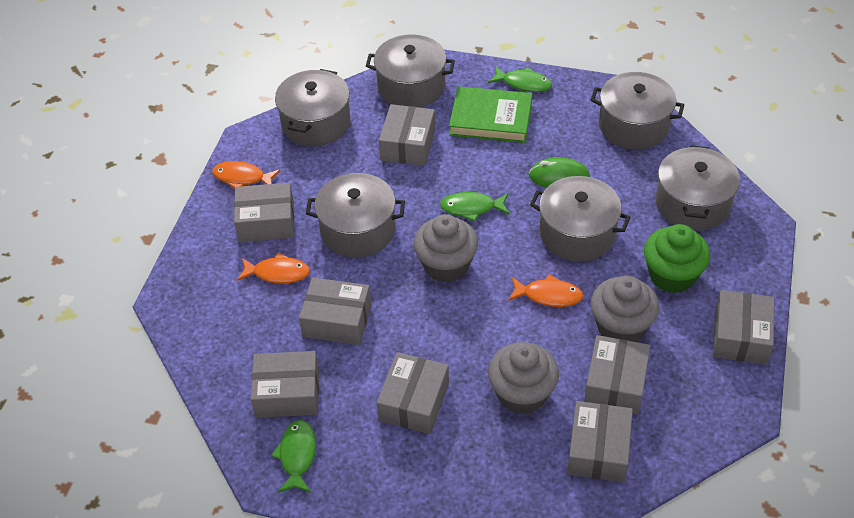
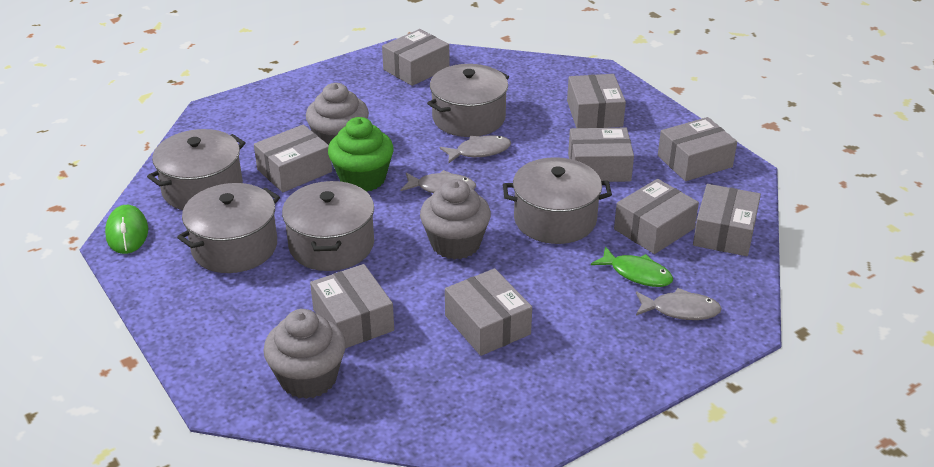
green book: [449,86,532,143] = 1 -> none = 0
green fish: [271,420,316,493] [440,192,510,222] [488,66,552,92] = 3 -> [591,246,673,287] = 1
grey box: [234,183,294,242] [250,351,319,418] [299,278,371,345] [377,352,449,434] [379,104,435,166] [567,401,633,483] [584,335,650,415] [713,290,774,365] = 8 -> [254,125,332,192] [310,264,394,348] [382,29,450,86] [445,268,532,356] [567,74,626,128] [568,128,634,182] [614,179,699,254] [658,117,737,181] [693,184,761,256] = 9
grey fish: none = 0 -> [401,170,476,193] [440,135,511,164] [636,288,722,320] = 3
grey pot: [275,69,351,146] [306,173,405,258] [366,35,455,108] [530,176,631,262] [591,72,684,149] [656,145,740,231] = 6 -> [147,129,246,210] [177,183,280,273] [282,181,374,271] [427,64,509,137] [503,157,612,244] = 5
orange fish: [212,161,280,189] [237,252,310,284] [508,274,583,307] = 3 -> none = 0

